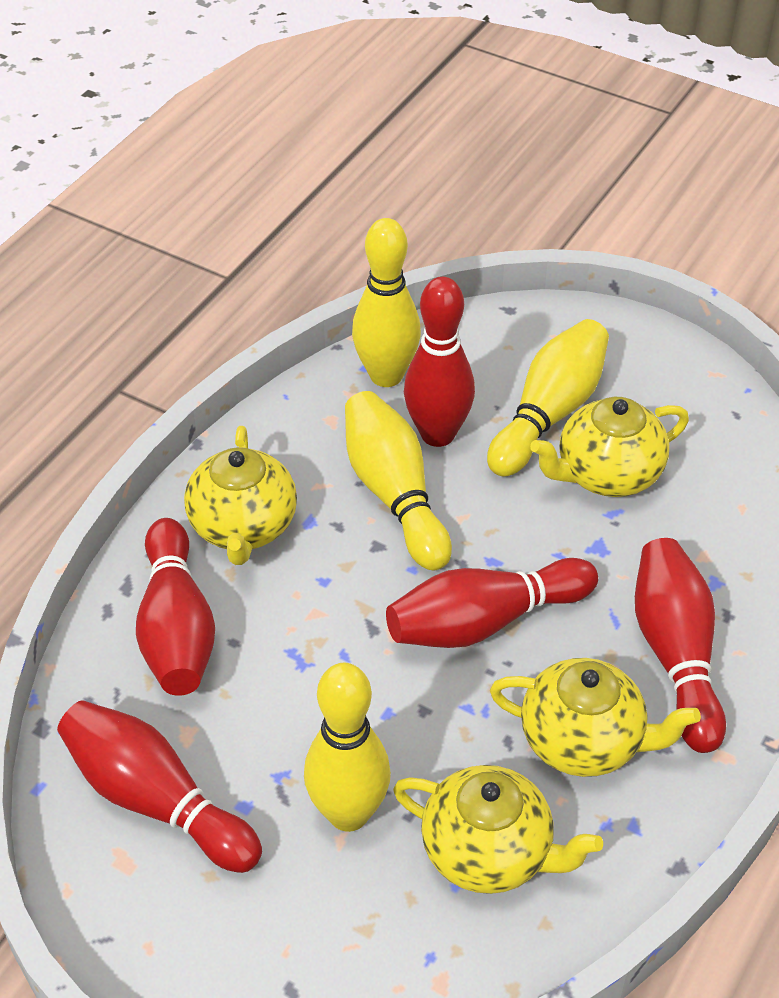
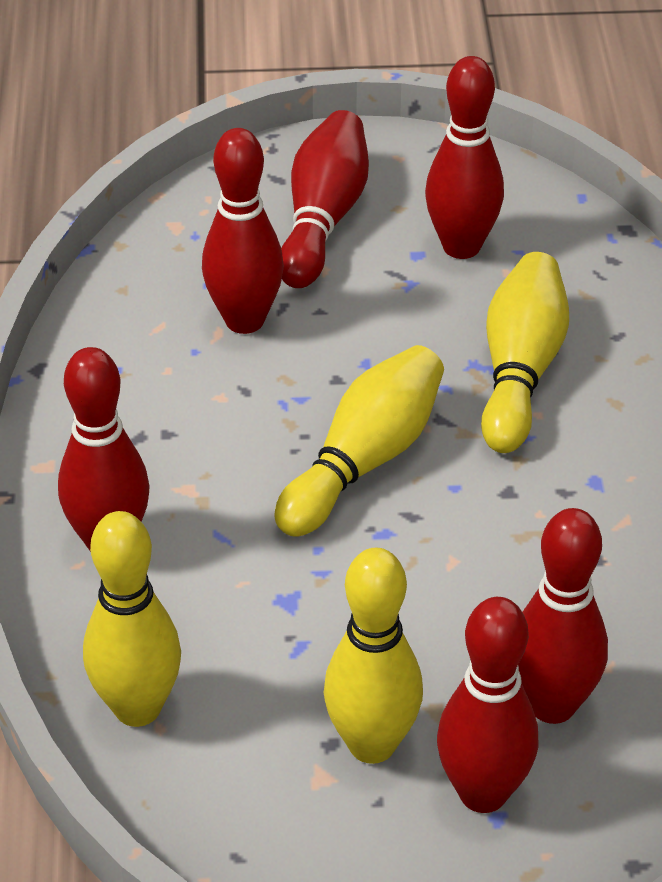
red bowling pin: [57,700,262,873] [136,518,215,696] [386,558,598,648] [404,277,475,447] [635,538,726,753] = 5 -> [58,347,150,552] [202,128,284,334] [281,110,369,288] [425,56,504,259] [437,597,539,813] [518,508,608,724] = 6
yellow teapot: [184,426,297,565] [393,765,603,894] [490,658,701,777] [530,397,689,497] = 4 -> none = 0

